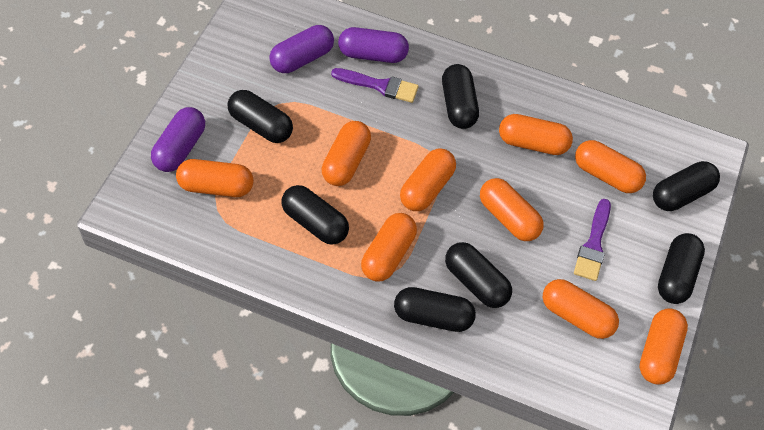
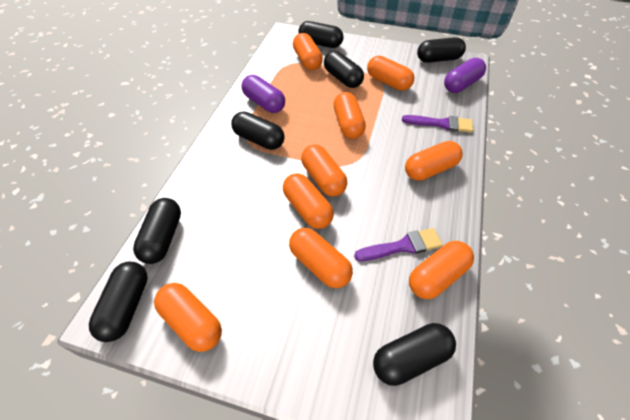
purple capsule: [151,107,205,172] [269,25,334,73] [338,27,409,63] = 3 -> [241,75,285,113] [444,58,486,93] = 2

